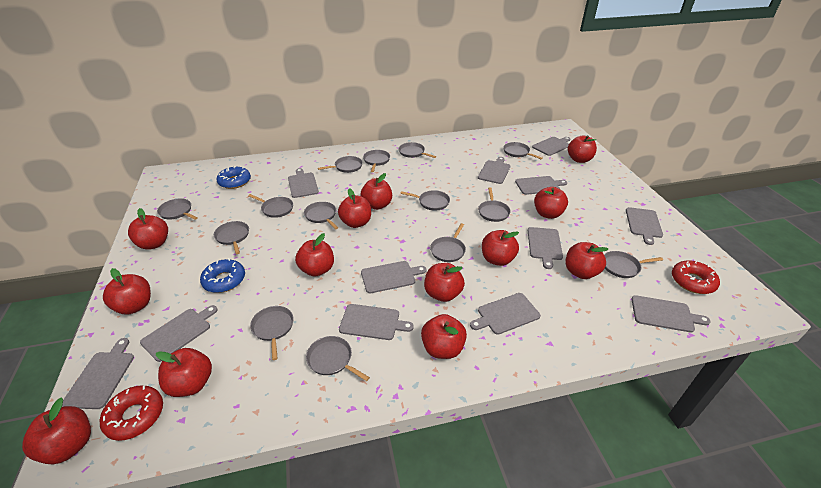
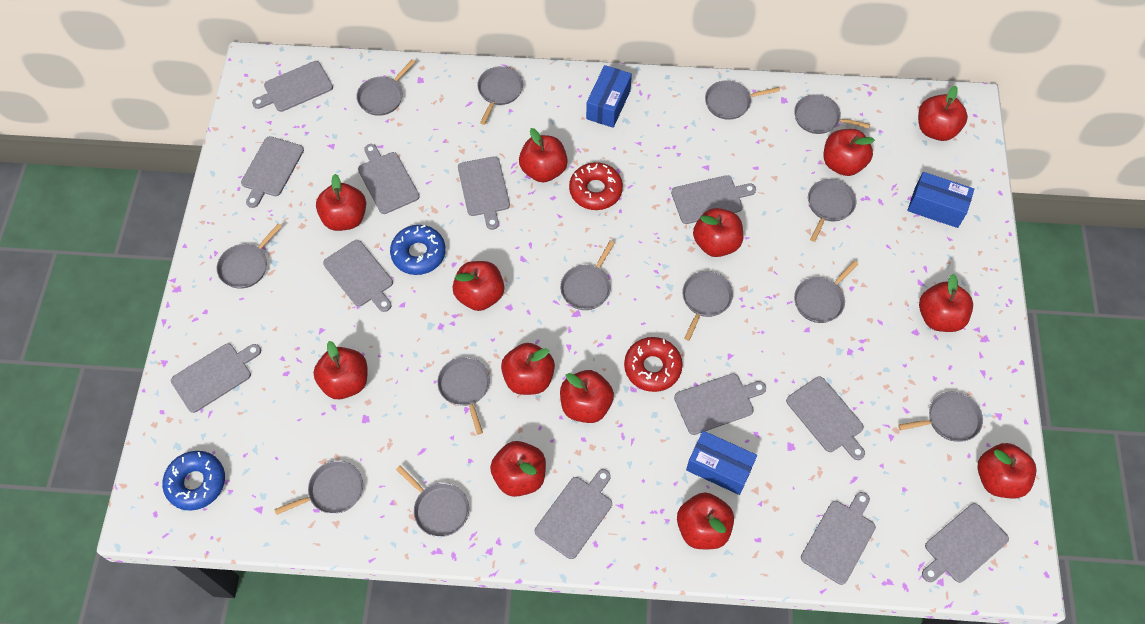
blue box: none = 0 -> [586,65,632,128] [686,431,757,495] [907,172,974,228] = 3
grey pan: [157,198,198,220] [214,221,249,254] [248,194,293,218] [250,306,294,360] [304,202,338,229] [306,336,370,381] [318,156,363,173] [363,150,390,172] [399,142,436,158] [400,190,450,211] [430,223,466,262] [478,187,511,222] [503,142,543,159] [604,251,663,278] = 14 -> [217,224,282,289] [274,461,363,515] [356,59,415,116] [396,465,469,537] [437,357,490,434] [477,66,523,125] [560,241,614,310] [682,271,733,341] [705,80,780,120] [794,94,870,134] [794,261,858,323] [808,179,857,242] [898,392,983,442] = 13

